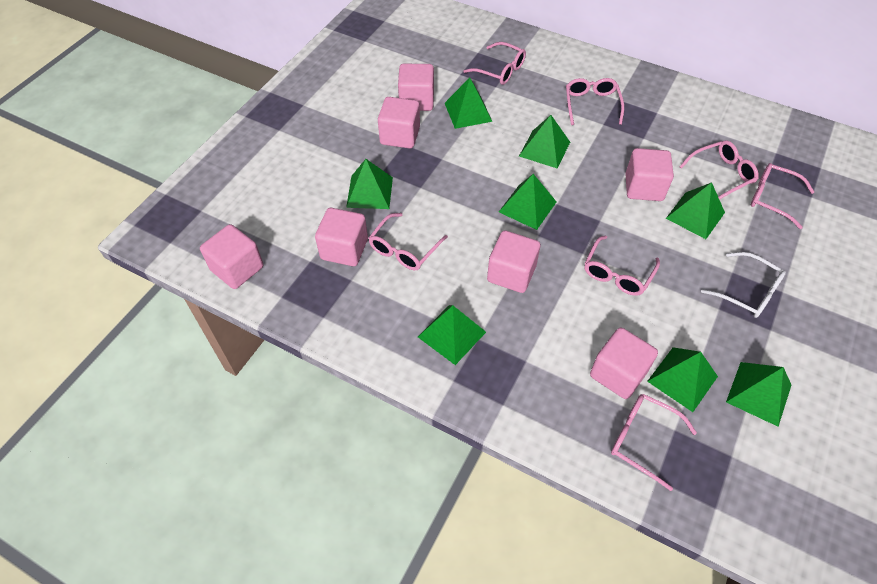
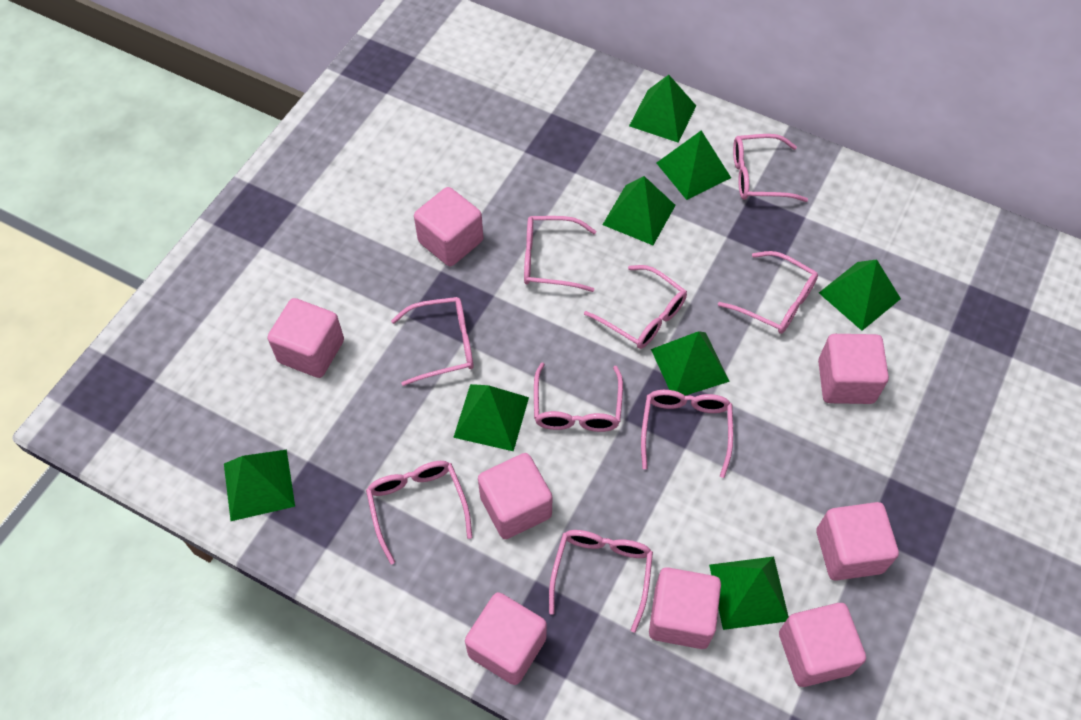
pink cube: [200,224,263,289] [315,208,368,266] [378,97,420,148] [398,64,434,111] [487,230,540,293] [590,328,658,399] [625,148,674,201] = 7 -> [268,298,344,378] [414,187,483,267] [465,592,547,685] [478,453,553,539] [649,567,721,649] [779,603,866,687] [817,502,899,581] [818,334,889,404] = 8
pink glasses: [368,213,448,270] [463,42,526,85] [566,78,624,125] [585,235,660,296] [611,394,697,491] [679,141,759,200] [751,163,814,229] = 7 -> [366,461,472,564] [391,297,474,386] [524,216,596,292] [534,362,623,432] [549,530,653,633] [584,265,687,349] [641,390,733,478] [718,251,818,334] [733,134,808,202] = 9
white glasses: [701,252,786,318] = 1 -> none = 0

